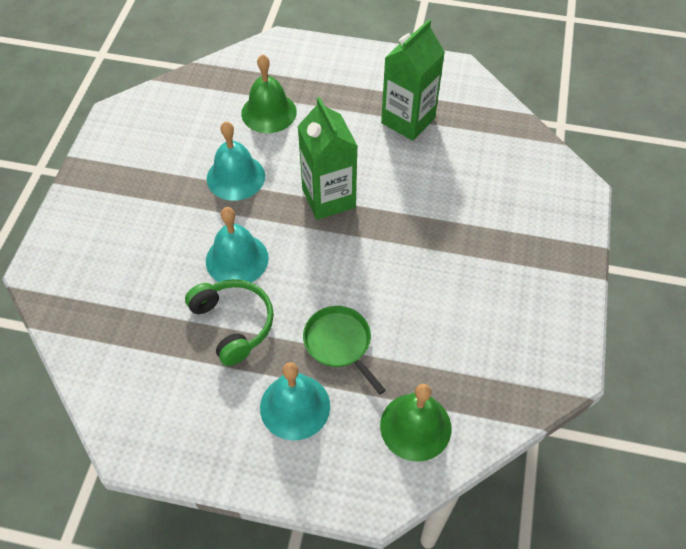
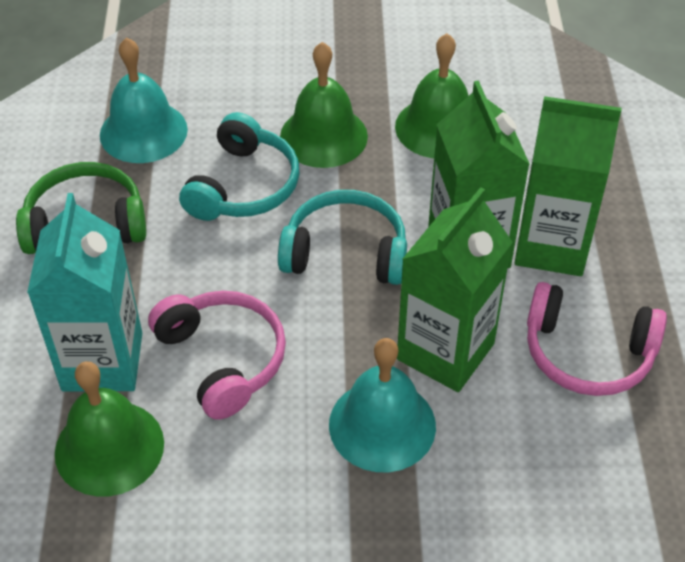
green bell: [241,54,297,133] [380,384,451,462] = 2 -> [55,361,164,496] [280,42,368,168] [395,33,468,158] = 3
green carton: [297,97,357,220] [381,19,445,141] = 2 -> [397,187,513,392] [428,81,530,268] [515,96,622,276] = 3
green pan: [303,306,386,395] = 1 -> none = 0
pink headphones: none = 0 -> [148,291,286,420] [527,282,667,396] = 2
turquoise bell: [206,207,269,282] [207,121,265,201] [260,362,330,441] = 3 -> [100,37,188,163] [329,338,436,472] = 2
turquoise carton: none = 0 -> [27,193,142,391] = 1
turquoise headphones: none = 0 -> [179,112,299,221] [278,190,407,285] = 2

